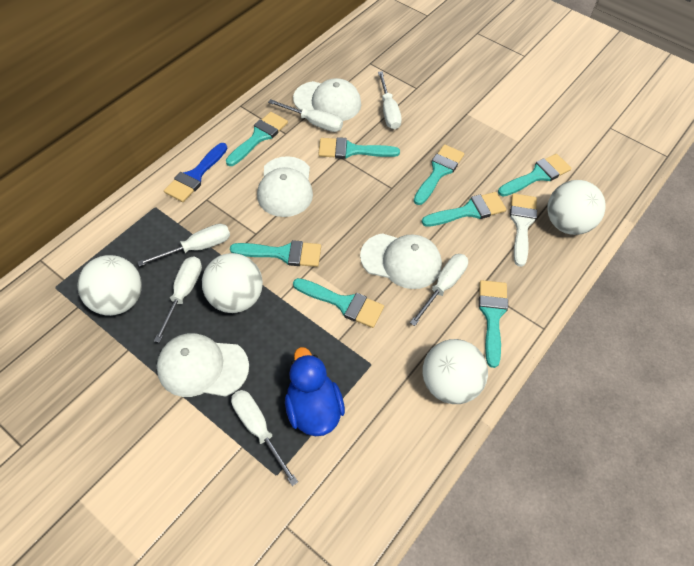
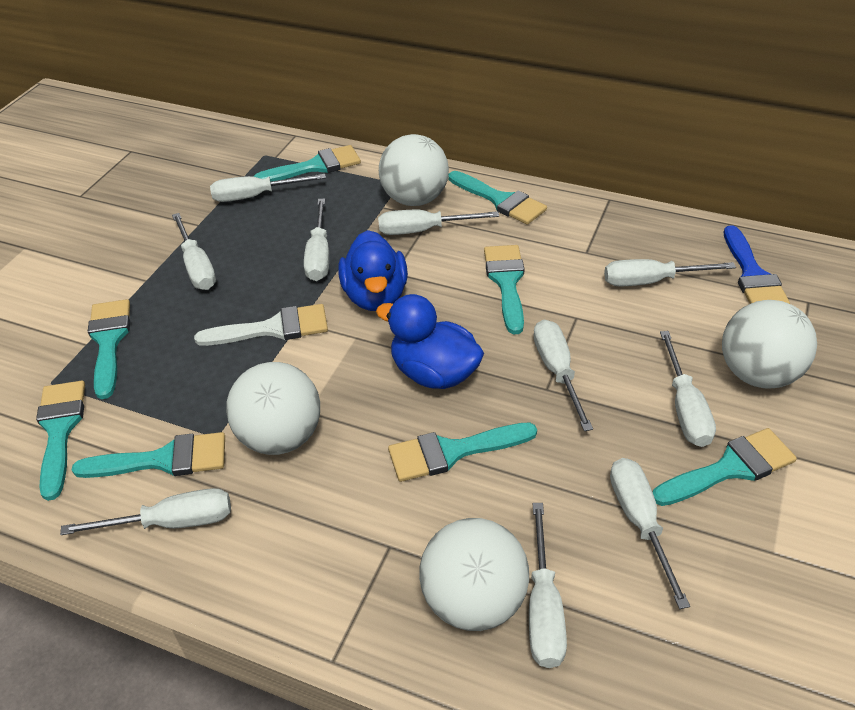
blue duck: [285,347,345,436] = 1 -> [339,230,408,311] [376,294,484,389] = 2
white cap: [157,333,249,397] [257,156,313,217] [293,78,361,121] [360,233,442,289] = 4 -> none = 0
white screwdriver: [137,224,230,267] [154,256,202,343] [231,390,298,486] [268,99,343,132] [378,71,402,129] [410,254,468,326] = 6 -> [60,488,231,535] [172,213,216,290] [210,174,326,202] [304,198,329,281] [378,210,499,235] [529,503,567,668] [533,320,593,431] [604,259,736,286] [610,458,690,609] [660,331,716,447] = 10

